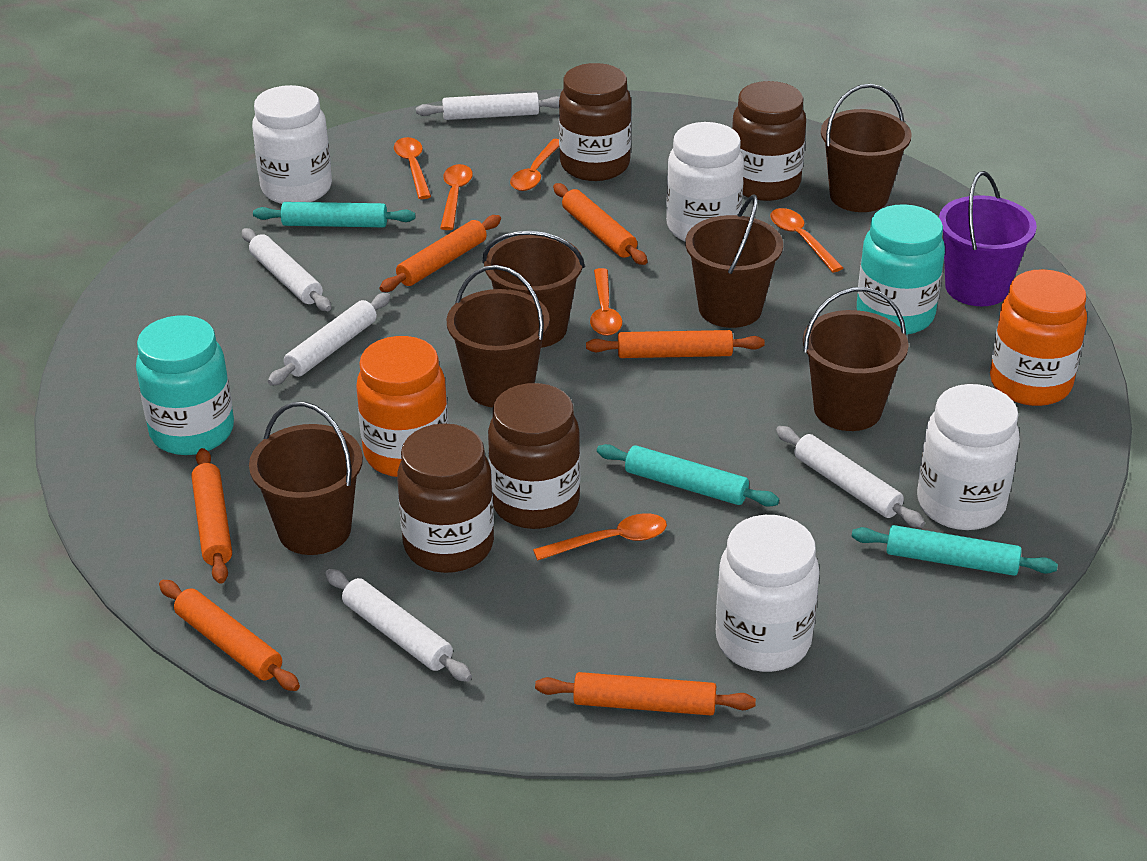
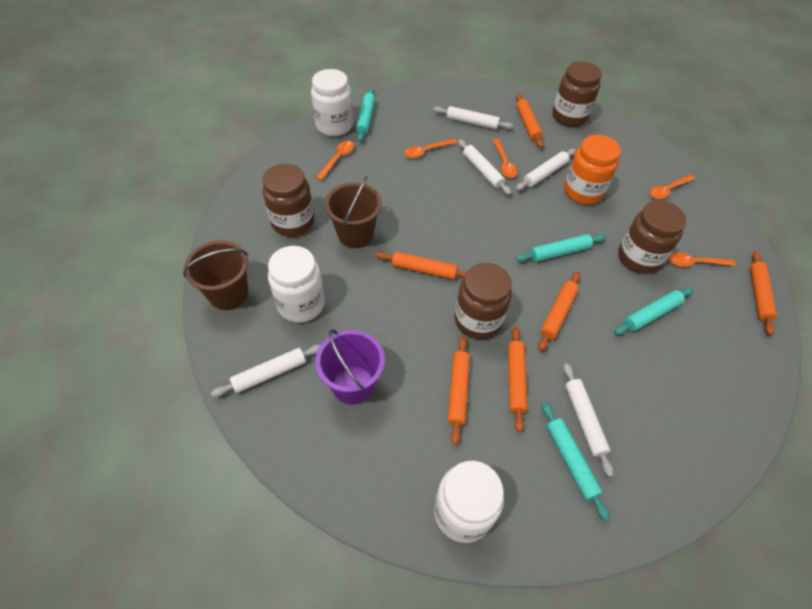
brown bucket: [249,402,363,555] [447,265,550,408] [482,231,585,348] [685,194,783,328] [803,287,909,431] [821,84,912,212] = 6 -> [183,240,248,310] [325,176,382,248] = 2
orange jar: [356,336,449,477] [990,269,1087,406] = 2 -> [564,135,621,205] = 1
orange spoon: [394,137,431,199] [440,164,473,230] [510,139,559,191] [533,513,667,561] [590,268,622,336] [770,208,843,272] = 6 -> [316,141,354,180] [404,139,457,158] [493,139,517,178] [650,174,695,199] [669,252,736,267] = 5
turquoise jar: [136,315,234,455] [857,204,945,335] = 2 -> none = 0
turquoise rolling pin: [253,202,415,227] [597,444,779,507] [851,525,1058,576] = 3 -> [356,88,375,142] [516,234,606,262] [542,402,609,521] [614,287,694,335] = 4
white jar: [252,85,332,204] [666,122,744,241] [716,515,820,672] [917,384,1020,530] = 4 -> [268,246,325,323] [311,69,353,136] [434,461,504,543] = 3

